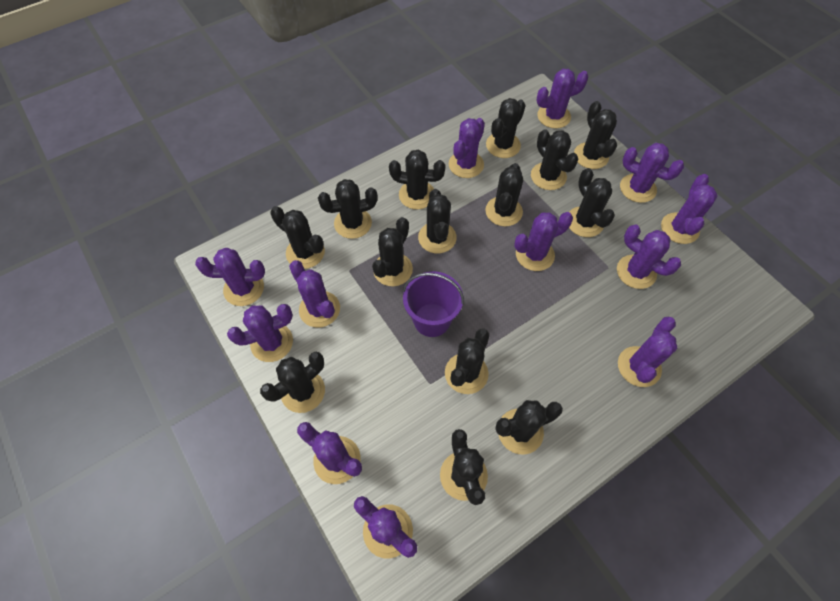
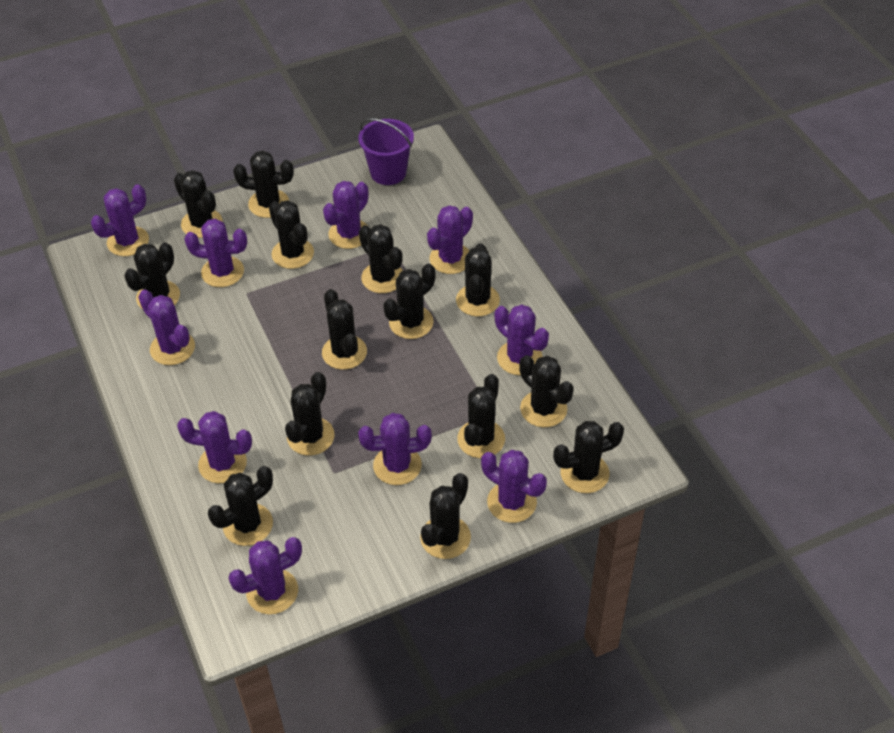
purple cactus: [195,248,265,306] [227,304,293,362] [289,260,340,328] [297,422,362,484] [354,496,417,559] [449,118,485,178] [514,212,573,271] [536,69,589,128] [617,224,681,289] [618,317,677,387] [620,143,684,203] [661,174,717,244] = 12 -> [91,184,149,256] [138,290,195,365] [177,411,252,483] [184,219,247,287] [229,537,302,614] [323,181,369,249] [358,413,432,485] [427,205,473,274] [481,450,547,523] [495,304,549,375] = 10

